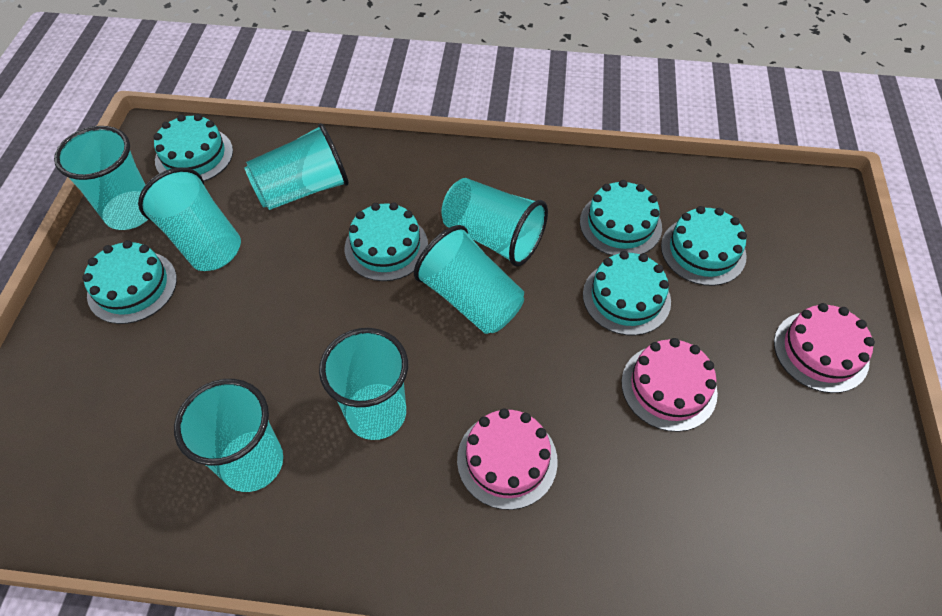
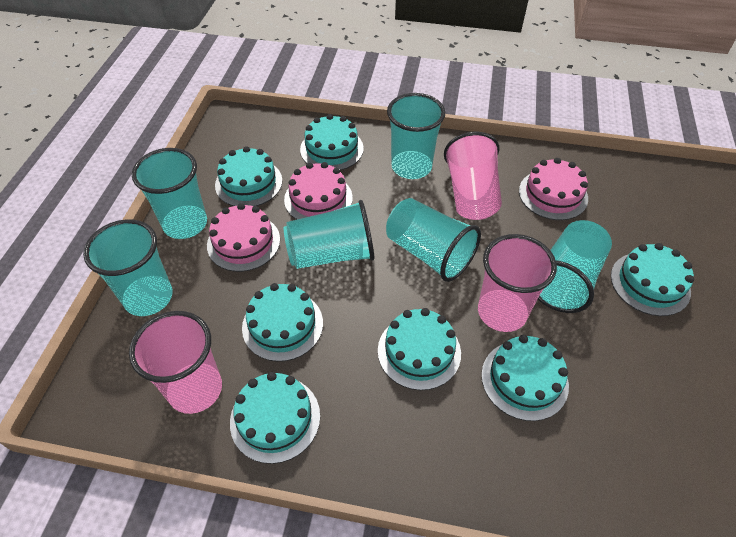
pink cup: none = 0 -> [129,311,222,414] [444,132,502,220] [478,234,557,332] = 3
turquoise cake: [82,240,177,324] [154,114,233,181] [345,202,428,281] [580,180,662,256] [583,251,671,336] [661,206,747,286] = 6 -> [215,146,282,206] [230,372,320,464] [242,283,323,362] [300,114,364,170] [378,308,461,390] [481,335,569,421] [611,243,694,316] = 7
turquoise cup: [54,126,148,230] [138,167,241,271] [174,379,283,492] [245,123,349,210] [319,328,408,440] [414,225,524,334] [441,178,548,267] = 7 -> [83,219,172,316] [132,148,207,239] [284,200,374,269] [386,198,481,282] [387,93,446,179] [538,220,612,313] = 6

